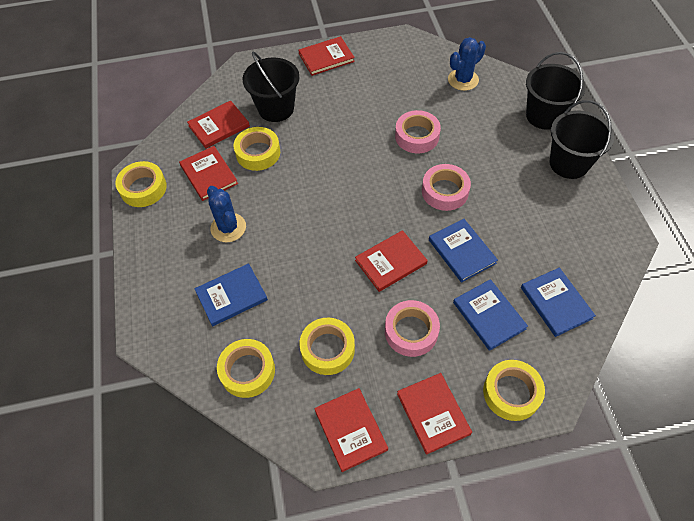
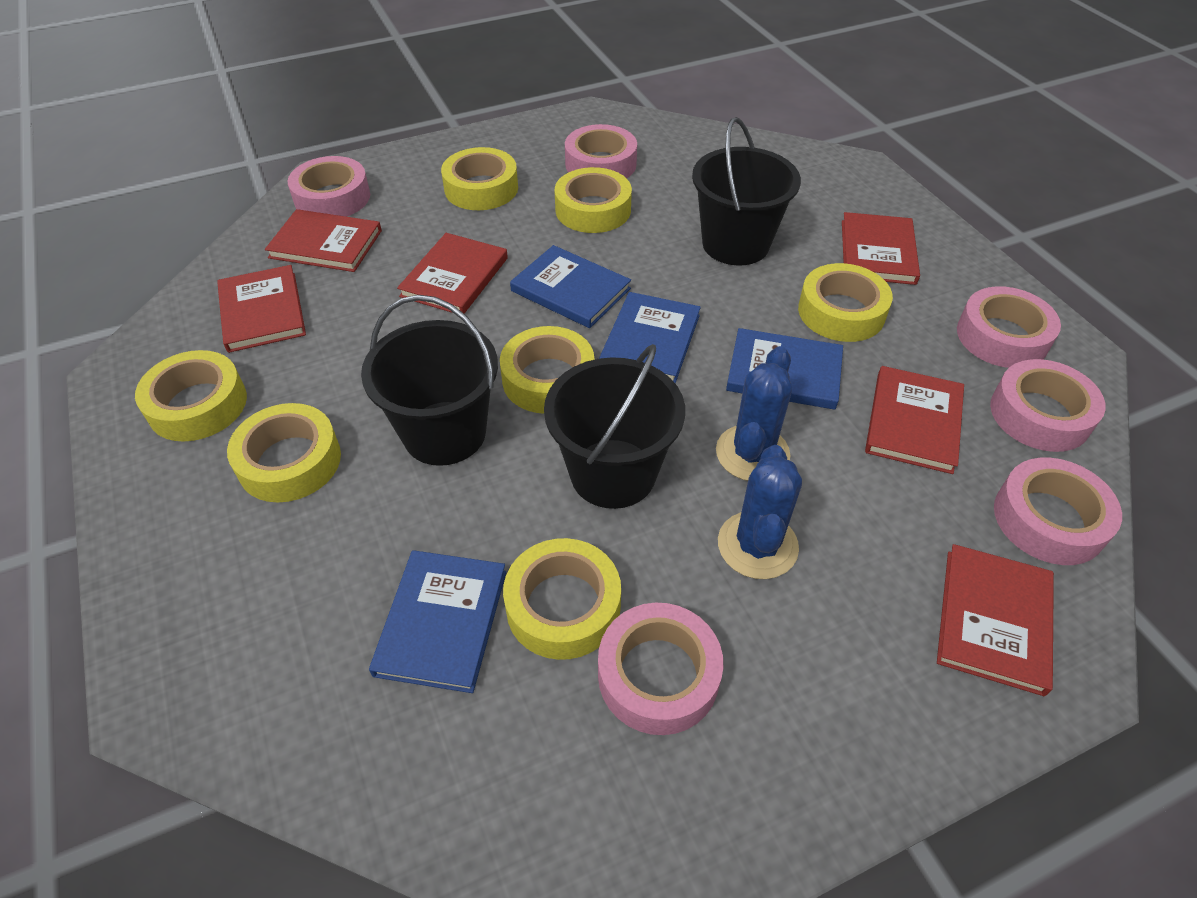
pink tape: [385,300,440,357] [395,110,441,153] [422,164,471,211] = 3 -> [288,156,370,217] [565,124,637,178] [598,603,724,735] [957,286,1061,368] [990,359,1106,452] [994,458,1122,565] = 6
yellow tape: [115,161,167,207] [217,339,275,398] [234,127,280,171] [299,318,355,375] [483,360,545,421] = 5 -> [135,350,247,442] [227,403,341,502] [441,147,518,210] [500,326,594,414] [503,538,621,660] [554,167,632,233] [798,263,893,342] = 7

